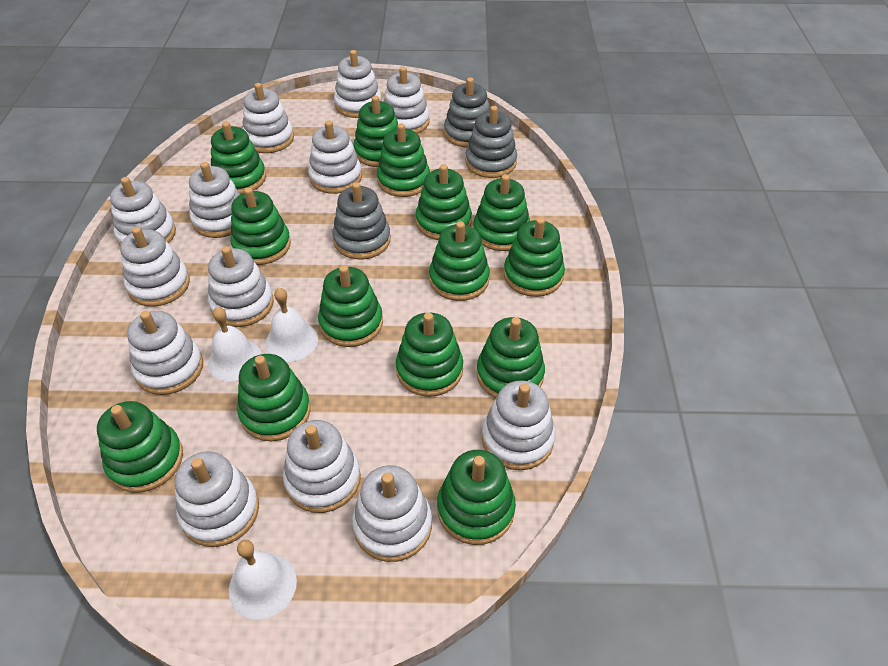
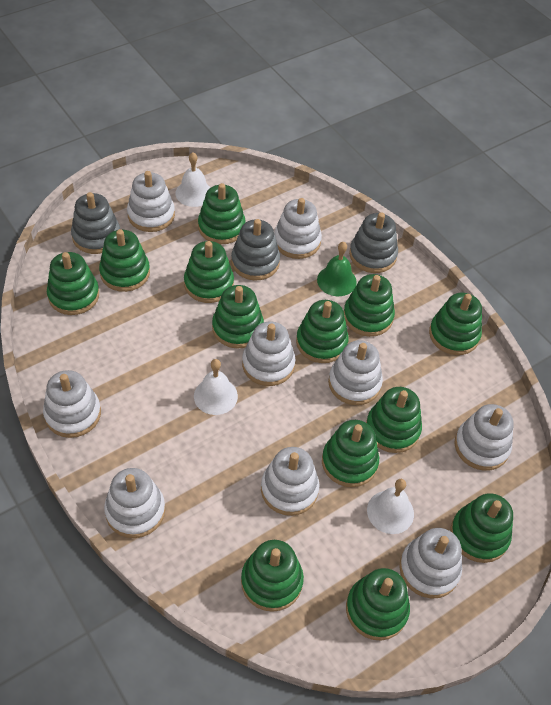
green bell: none = 0 -> [317,242,357,296] = 1
green stacking toy: [97,401,183,493] [211,122,266,194] [230,187,291,265] [237,354,311,441] [318,265,383,347] [354,96,398,167] [377,123,430,197] [396,312,463,397] [415,164,472,240] [429,221,490,301] [437,450,516,545] [474,174,530,251] [476,317,545,398] [504,217,565,297] = 14 -> [47,252,99,315] [99,229,150,292] [184,241,234,303] [198,183,246,244] [212,285,264,348] [241,540,304,612] [296,300,349,363] [322,420,379,487] [344,274,395,337] [346,568,410,640] [366,387,422,453] [429,293,482,355] [450,493,513,563] = 13
white stacking toy: [110,177,176,246] [120,227,190,307] [127,311,203,395] [175,452,259,547] [189,162,240,238] [208,246,274,327] [243,83,294,153] [283,420,361,513] [308,120,362,194] [334,50,382,118] [352,465,432,562] [383,67,430,134] [482,380,555,470] = 13 -> [43,370,101,438] [104,468,165,538] [127,171,175,232] [242,321,295,386] [261,447,320,516] [274,198,322,259] [328,340,383,405] [399,528,462,599] [454,404,514,471] = 9

